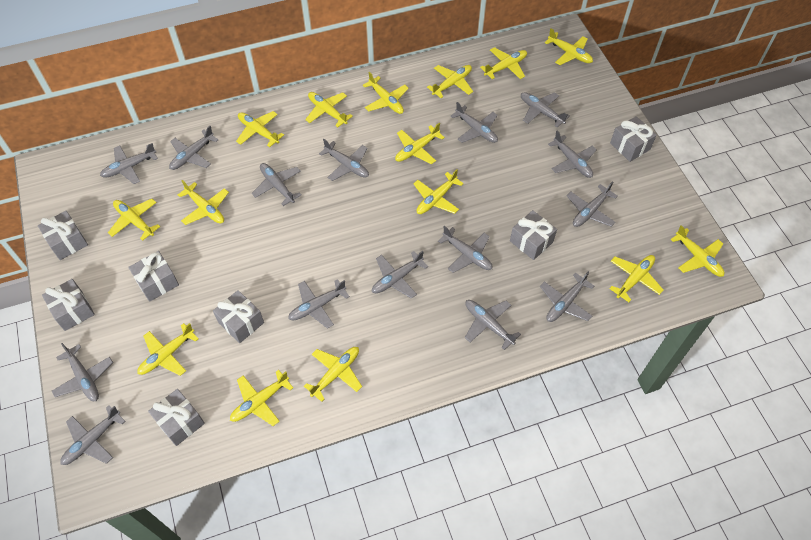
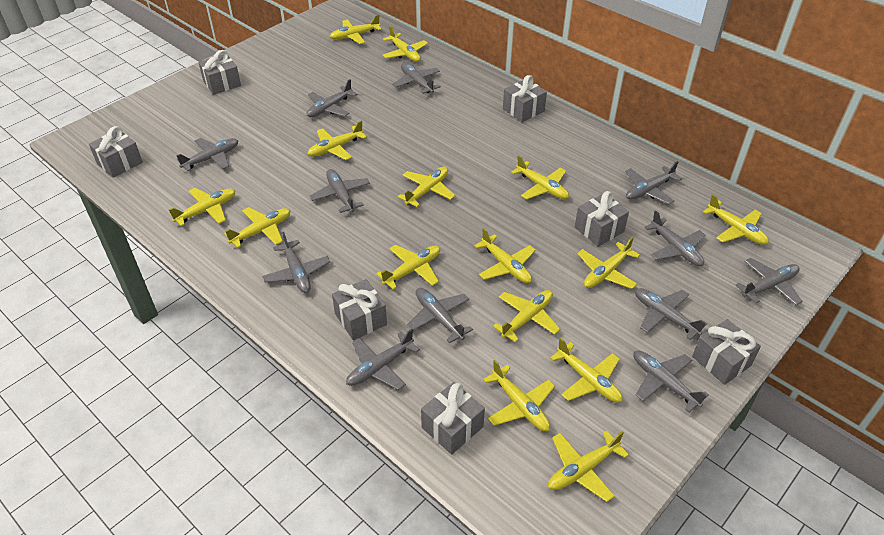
grey plane: [52,343,113,401] [60,405,125,465] [100,143,158,184] [169,126,218,170] [252,163,301,206] [288,279,350,329] [319,139,369,181] [372,251,428,299] [438,226,492,273] [451,102,498,143] [465,300,521,350] [521,92,570,127] [540,271,594,322] [548,131,597,178] [567,181,618,227] = 15 -> [176,138,238,171] [262,232,330,293] [307,79,357,117] [310,169,370,213] [346,329,420,390] [392,63,441,94] [406,288,473,343] [625,161,682,204] [633,351,709,412] [635,288,707,340] [644,210,705,266] [736,257,803,305] = 12

